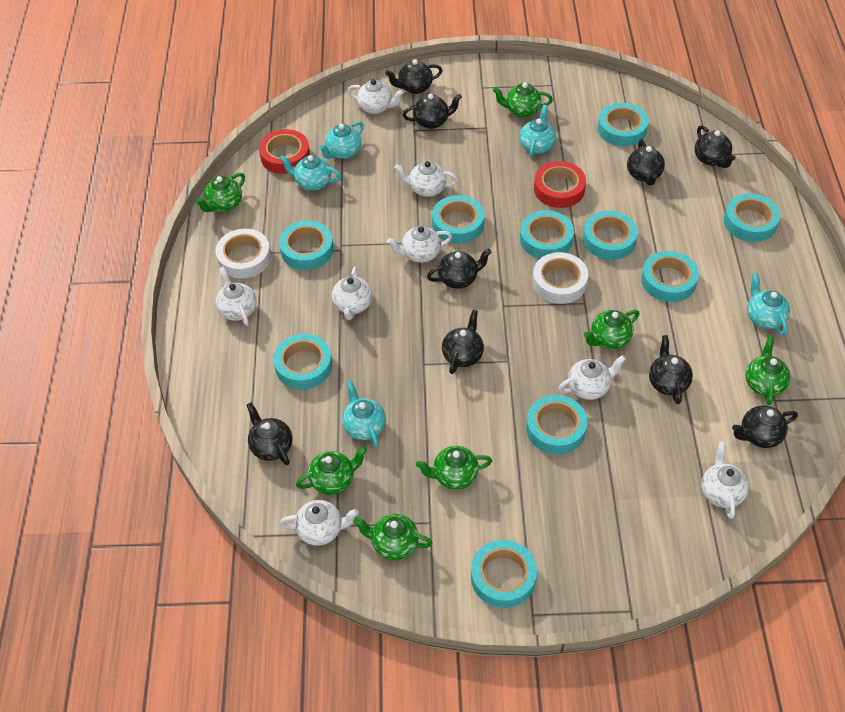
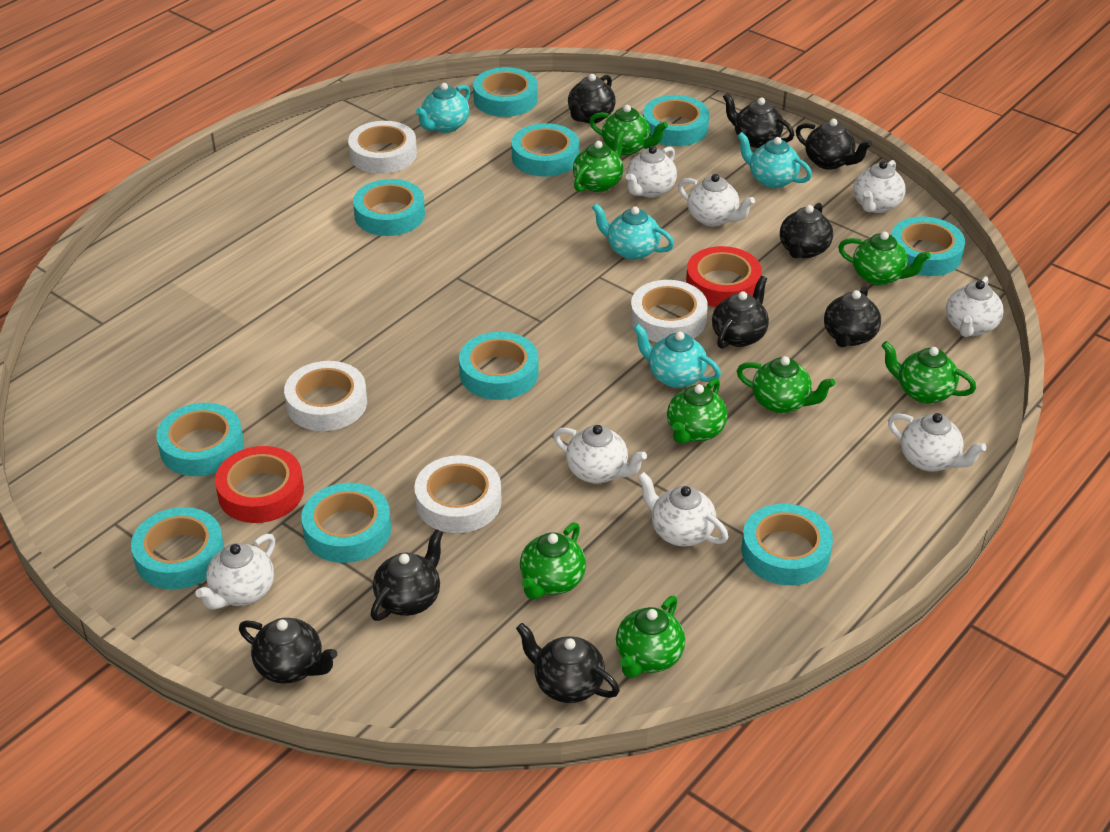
green teapot: [195,173,245,212] [296,446,367,495] [354,514,432,560] [416,446,492,489] [493,83,553,118] [584,310,640,349] [746,336,790,405] = 7 -> [520,522,586,600] [573,130,625,192] [589,105,668,155] [616,596,685,678] [667,378,727,444] [737,356,835,413] [838,231,930,286] [881,341,976,404] = 8
turquoise teapot: [280,155,342,191] [319,121,364,159] [342,380,386,448] [519,105,556,158] [747,273,790,335] = 5 -> [416,83,470,133] [592,203,674,260] [633,324,721,388] [737,132,812,188] = 4
white tape: [216,229,271,279] [532,252,588,304] = 2 -> [284,361,367,431] [348,121,417,174] [414,455,502,533] [631,280,708,343] = 4

